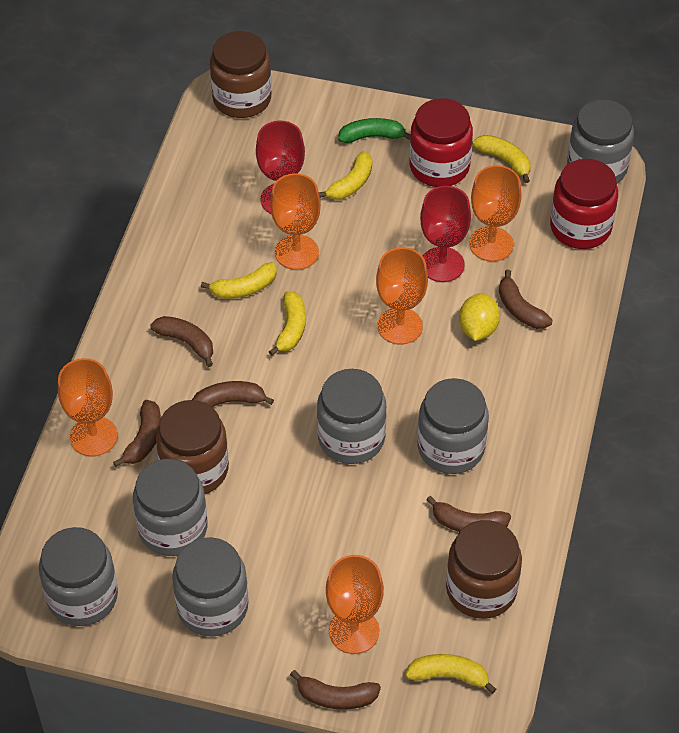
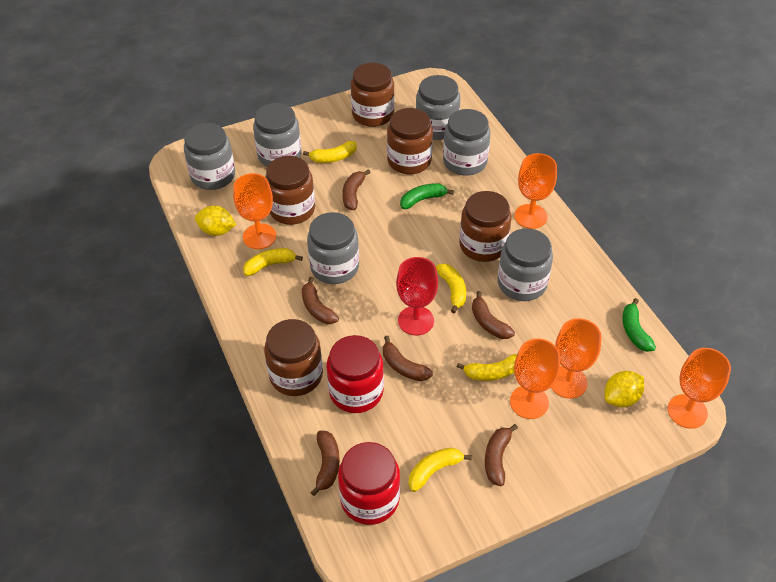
brown jar: [156,400,229,494] [210,31,271,118] [446,520,522,619] = 3 -> [264,319,323,396] [265,156,315,225] [351,63,394,127] [387,108,433,174] [459,191,512,262] = 5
green banana: [338,118,411,143] = 1 -> [400,183,454,209] [622,298,656,352] = 2
red goblet: [256,121,305,214] [420,186,471,282] = 2 -> [396,257,438,336] = 1
yellow lemon: [459,293,500,341] = 1 -> [195,206,236,236] [605,371,644,407] = 2

